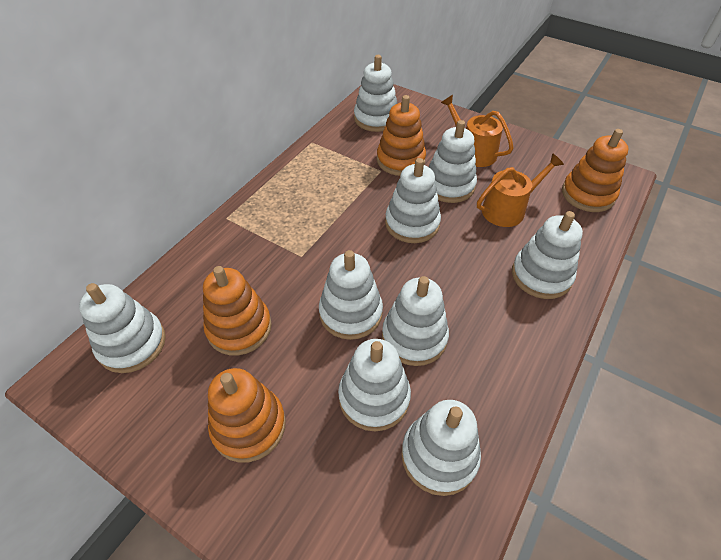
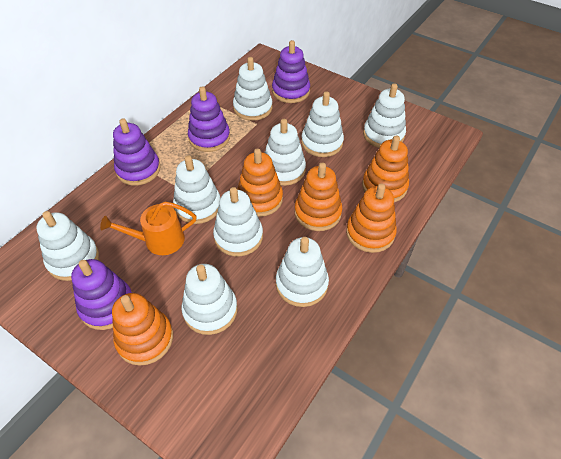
orange stacking toy: [203,266,272,356] [208,368,286,463] [377,95,426,176] [562,129,629,212] = 4 -> [112,293,173,366] [237,148,283,217] [294,162,342,231] [346,183,397,253] [362,135,409,202] = 5
orange watering can: [441,95,514,167] [477,153,564,227] = 2 -> [100,202,197,255] = 1
purple stacking toy: none = 0 -> [71,259,132,330] [113,118,161,186] [188,86,230,152] [272,40,310,103] = 4

